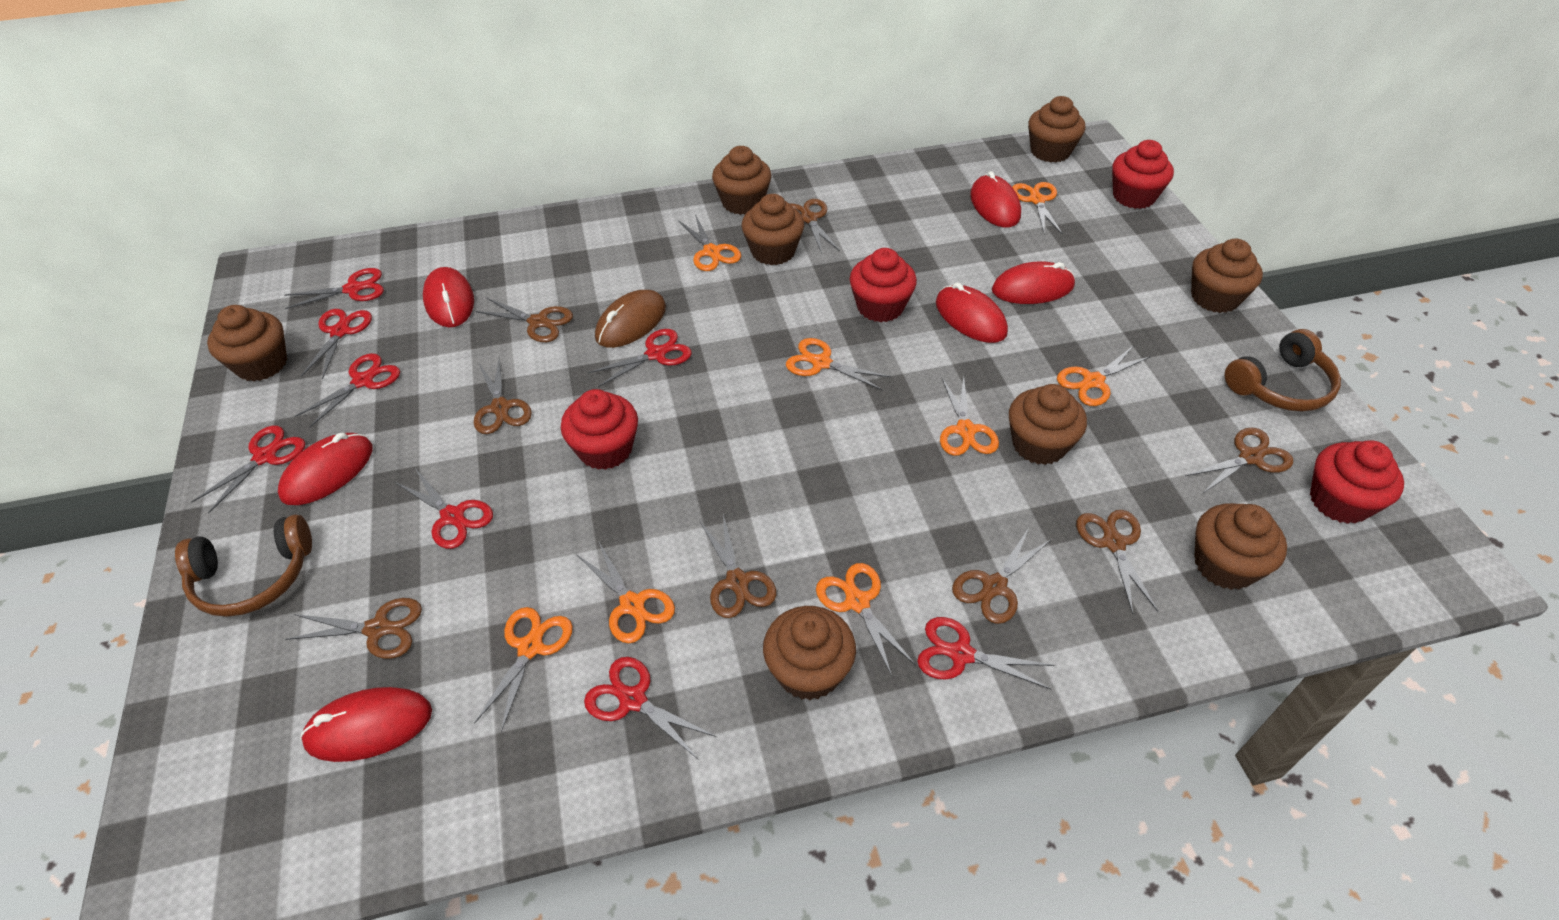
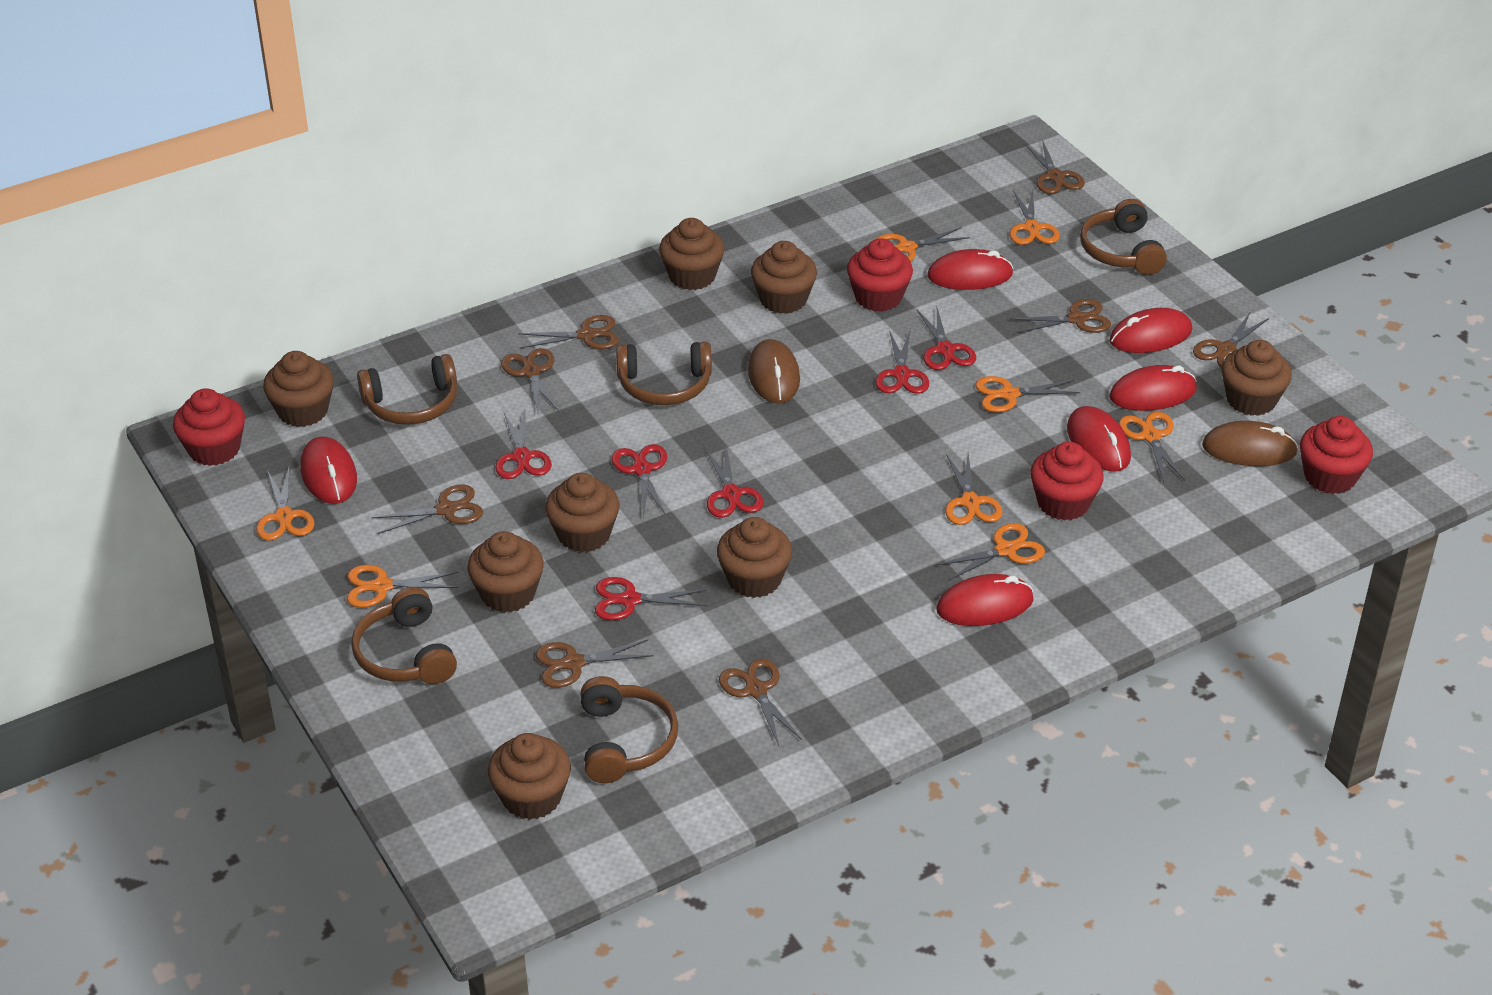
brown headphones: [175,515,312,617] [1225,329,1341,412] = 2 -> [351,587,457,684] [357,354,457,425] [580,676,678,783] [616,341,712,405] [1080,199,1167,275] = 5
brown mouse: [595,290,666,348] = 1 -> [748,339,800,403] [1202,421,1298,466] = 2
red scissors: [191,425,305,513] [285,268,384,309] [295,353,400,428] [301,309,372,379] [395,468,493,549] [584,657,716,760] [588,329,692,387] [917,617,1054,689] = 8 -> [495,410,552,479] [595,577,707,620] [611,444,667,517] [705,445,764,518] [875,330,929,394] [917,308,976,370] = 6

